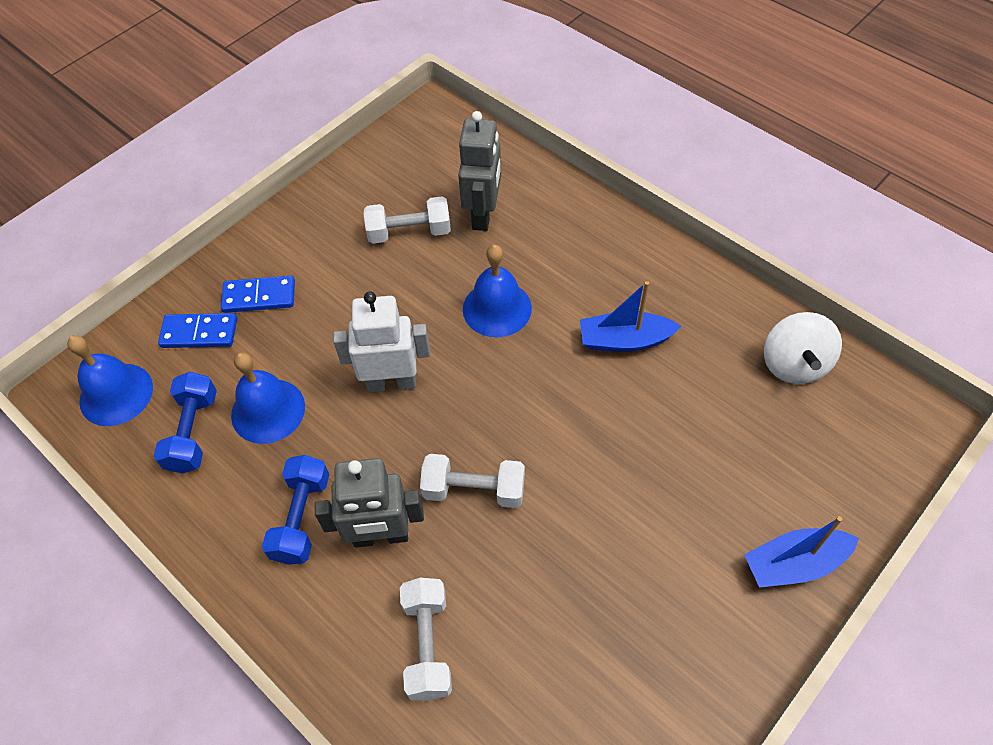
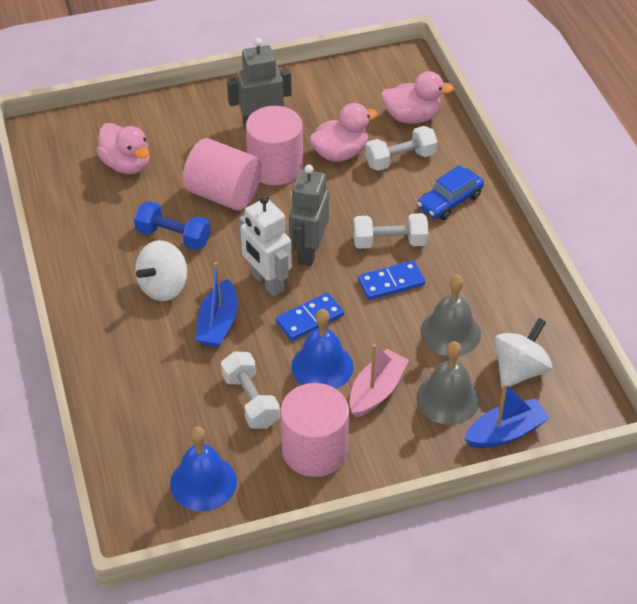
blue bell: [67,335,153,426] [231,353,305,444] [463,245,532,337] = 3 -> [170,427,237,511] [291,309,354,389] = 2
blue car: none = 0 -> [417,165,484,220] = 1
blue dumbbell: [154,372,217,474] [262,455,329,565] = 2 -> [134,201,211,250] = 1
grey bell: none = 0 -> [416,341,480,425] [420,274,481,356] = 2
pink boat: none = 0 -> [350,344,409,418] = 1
pink cylinder: none = 0 -> [183,138,262,211] [246,106,303,185] [280,383,349,477] = 3
pink duck: none = 0 -> [97,123,149,174] [309,103,378,162] [381,71,454,124] = 3
white spinning top: [764,312,842,384] = 1 -> [135,240,187,301] [494,318,552,389] = 2

